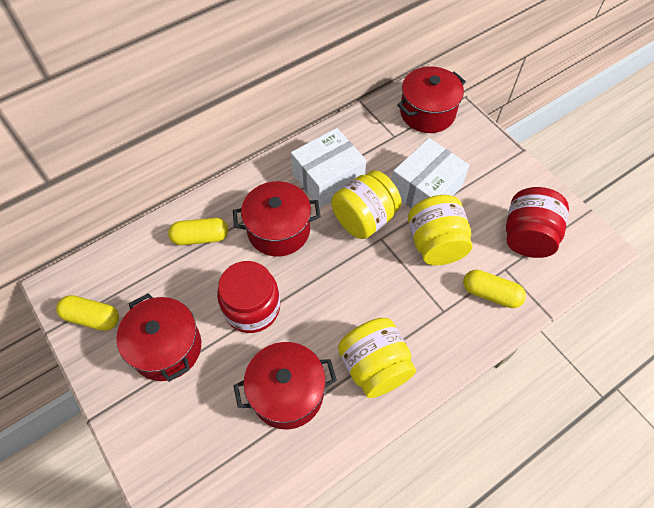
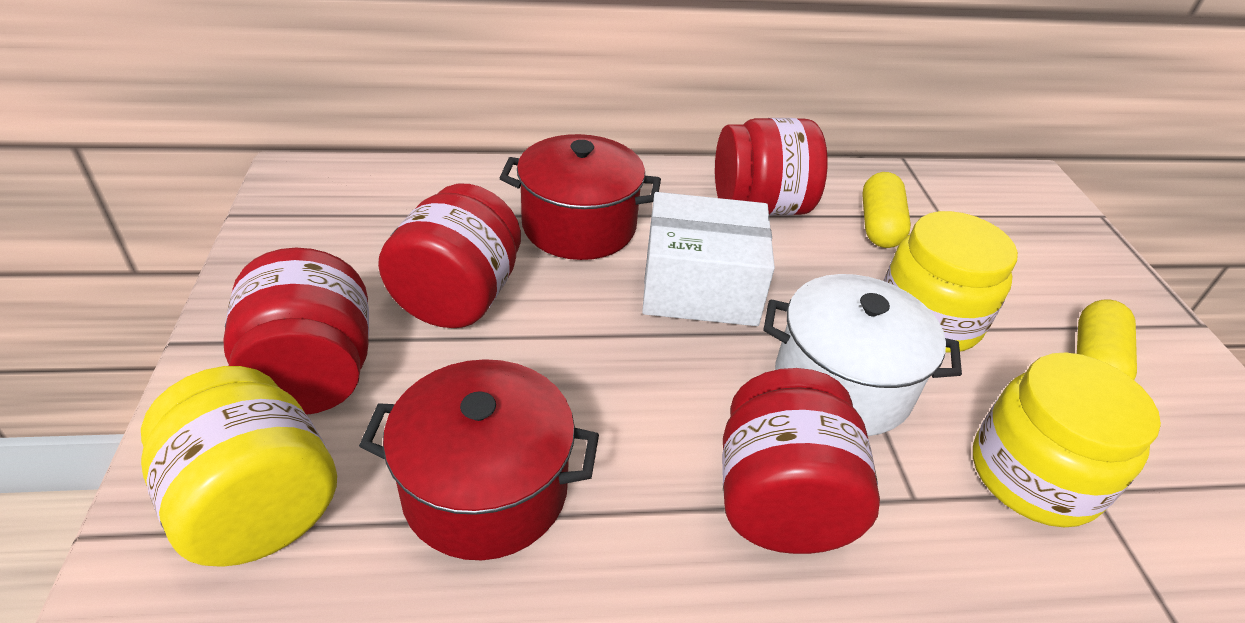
red jar: [217,261,280,333] [506,187,569,258] = 2 -> [223,248,369,415] [378,184,521,328] [715,118,828,216] [722,368,880,554] = 4
red pot: [116,293,201,382] [233,181,321,257] [233,342,337,429] [397,66,466,133] = 4 -> [359,359,599,560] [500,134,661,260] = 2
white box: [291,128,366,208] [392,138,469,208] = 2 -> [642,192,775,326] = 1
white pot: none = 0 -> [764,274,962,436] = 1
yellow capsule: [56,295,119,331] [168,218,228,245] [463,270,526,308] = 3 -> [862,172,911,248] [1077,299,1137,380] = 2

